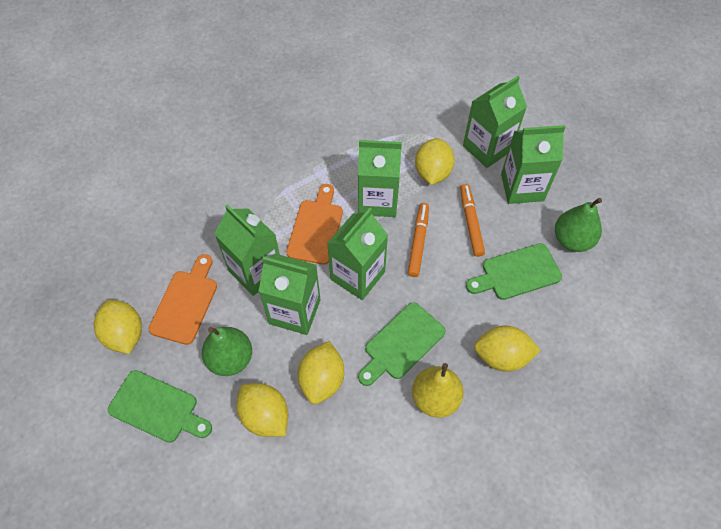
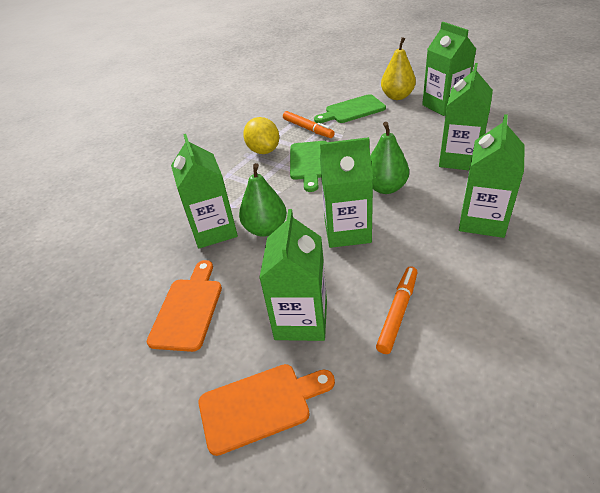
green cutting board: [108,370,212,443] [358,302,445,386] [466,243,562,300] = 3 -> [290,141,326,192] [314,94,386,123] = 2
yellow lemon: [94,300,142,354] [236,383,288,437] [298,341,344,404] [415,138,455,185] [474,326,541,372] = 5 -> [243,117,279,154] = 1

